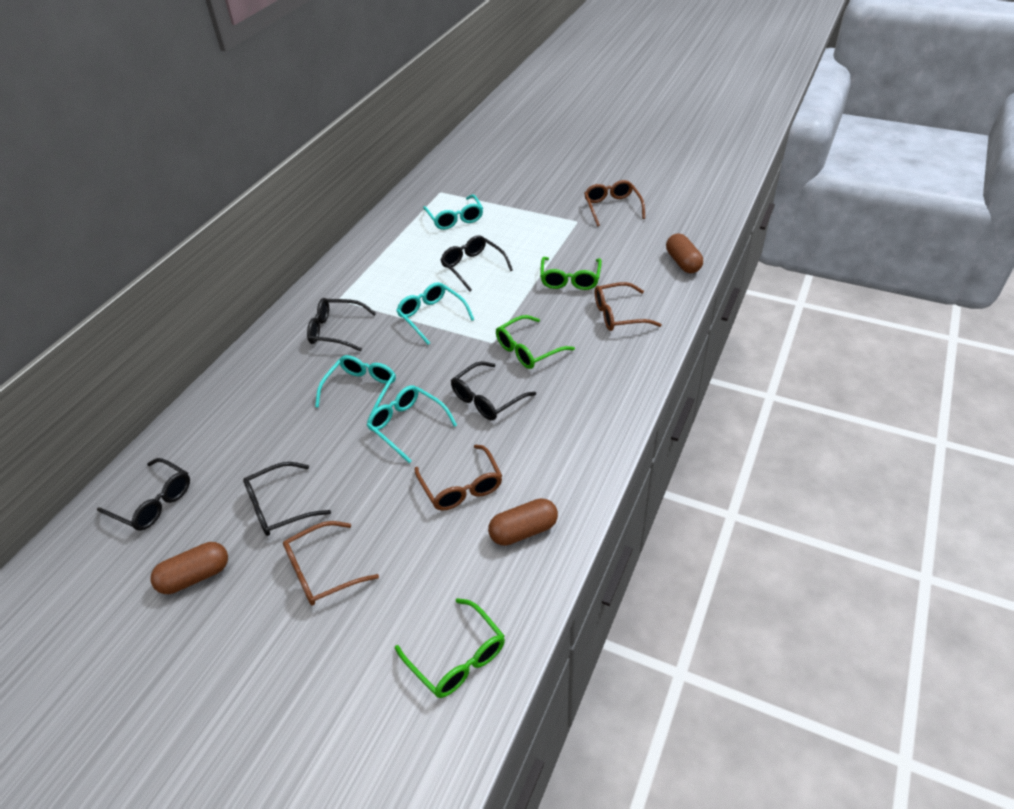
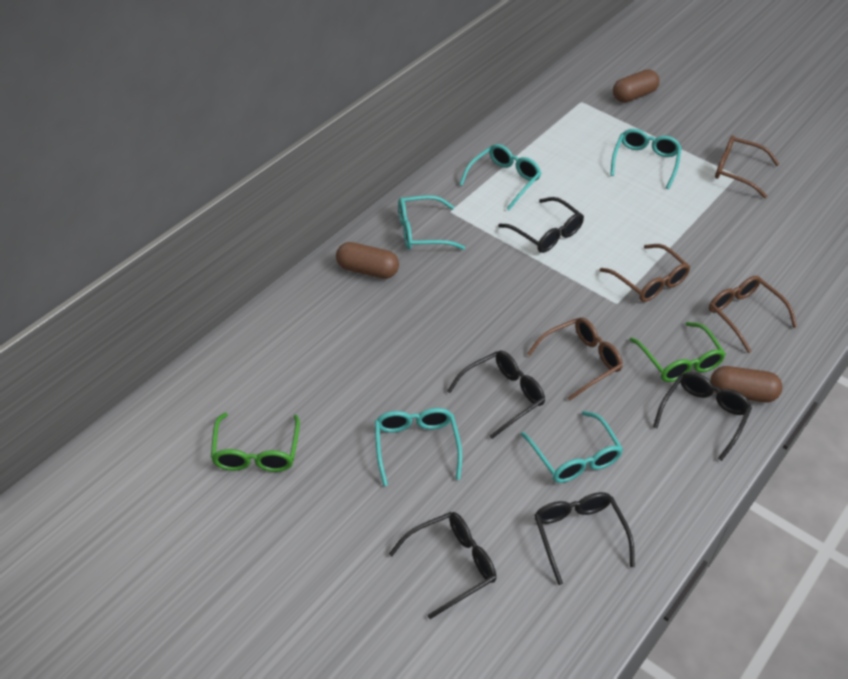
green glasses: [395,598,505,698] [496,315,575,369] [540,257,602,290] = 3 -> [211,412,300,472] [630,322,726,382] = 2
turquoise glasses: [315,355,396,421] [367,385,457,463] [396,282,474,345] [423,194,483,230] = 4 -> [375,408,462,486] [398,195,465,250] [459,144,542,210] [521,411,623,483] [610,129,682,189] = 5

